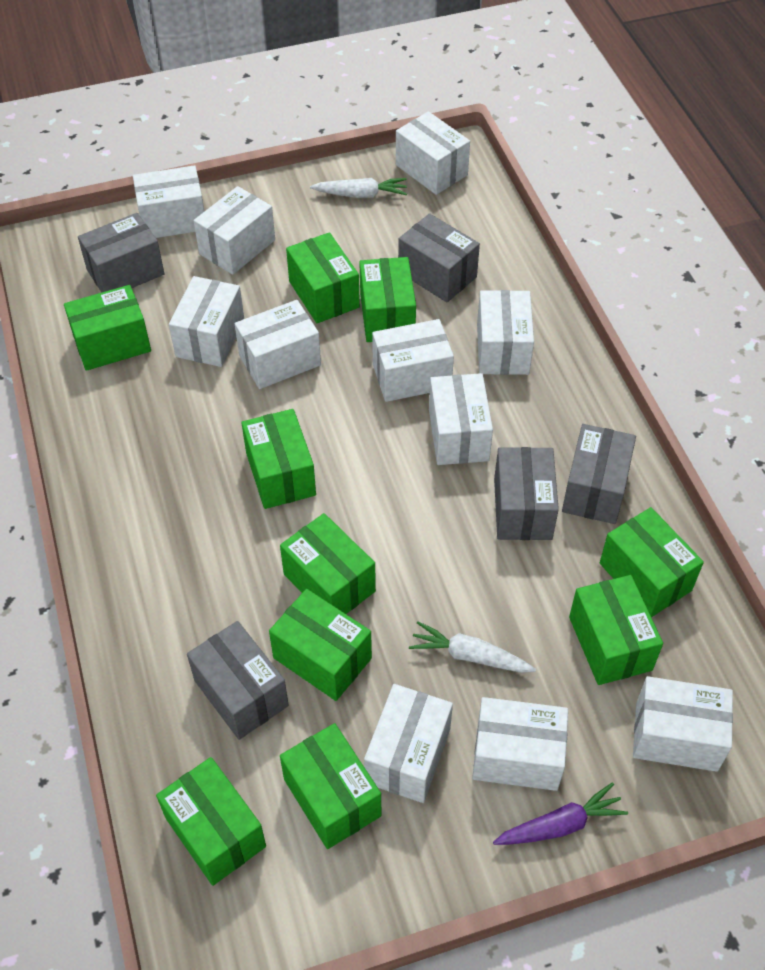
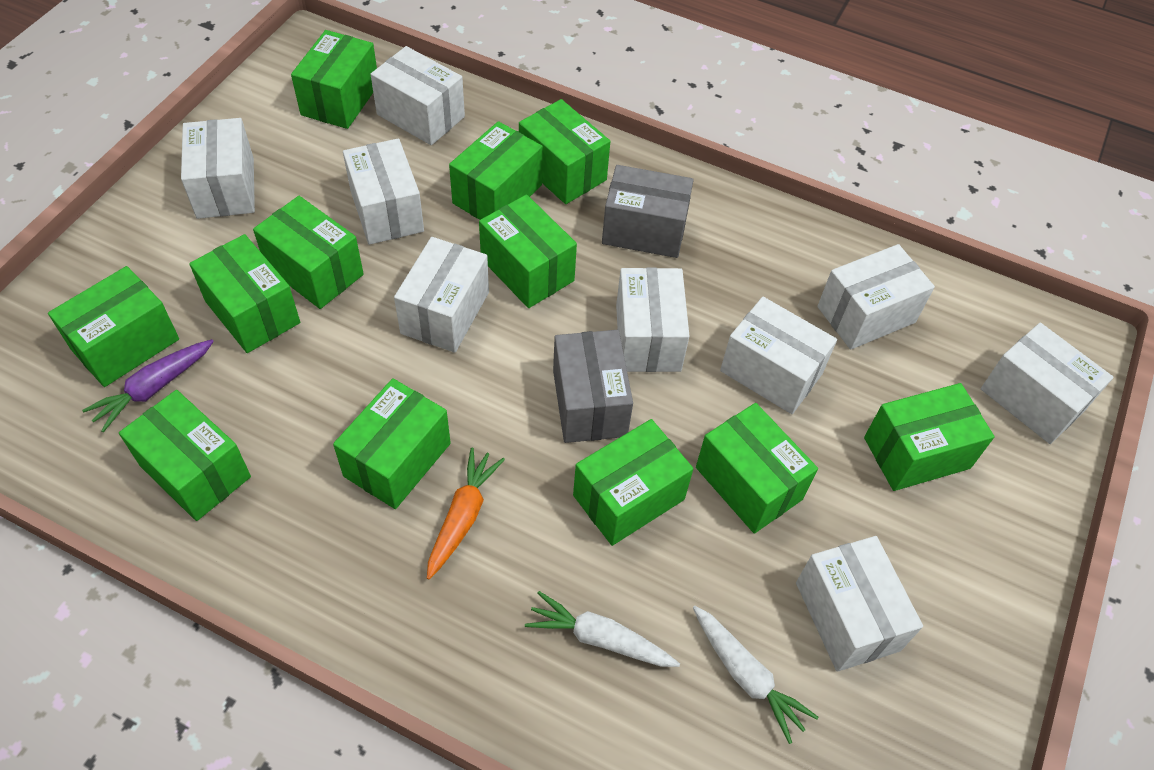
green box: [64,285,151,371] [156,757,266,886] [241,409,316,509] [269,589,372,701] [280,513,376,614] [280,723,381,849] [286,232,360,323] [359,257,416,342] [569,575,663,685] [600,507,704,617] = 10 -> [48,266,179,387] [119,390,251,521] [189,234,300,353] [253,196,364,309] [291,30,377,129] [333,378,451,509] [449,121,543,220] [479,195,577,308] [519,99,610,204] [573,419,693,546] [696,403,818,534] [864,383,994,491] = 12
grey box: [78,213,165,292] [187,621,289,740] [398,213,480,302] [494,447,559,540] [562,424,636,524] = 5 -> [553,330,633,443] [602,165,694,258] = 2
orange carrot: none = 0 -> [427,448,505,580] = 1
white box: [133,165,204,238] [169,276,244,367] [194,186,275,275] [235,300,321,389] [364,684,453,803] [372,319,454,402] [396,111,470,195] [429,373,493,465] [472,697,568,791] [477,290,534,375] [633,676,733,772] = 11 -> [181,118,255,219] [343,139,424,245] [371,46,465,145] [394,237,489,353] [616,268,689,372] [720,297,837,414] [796,536,923,672] [817,244,935,350] [981,323,1113,444] = 9

